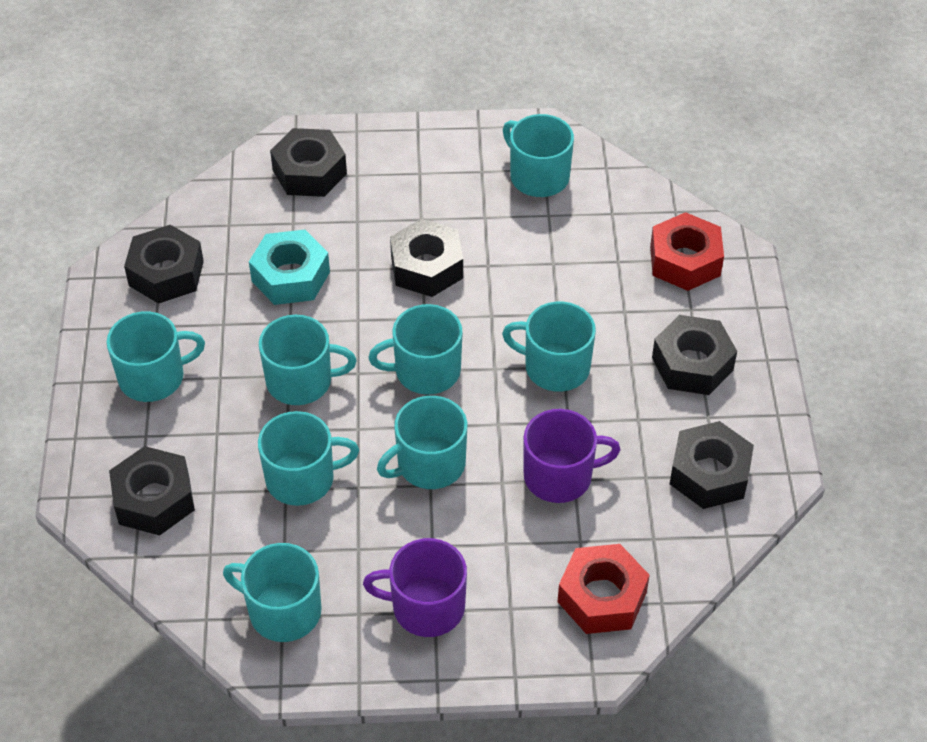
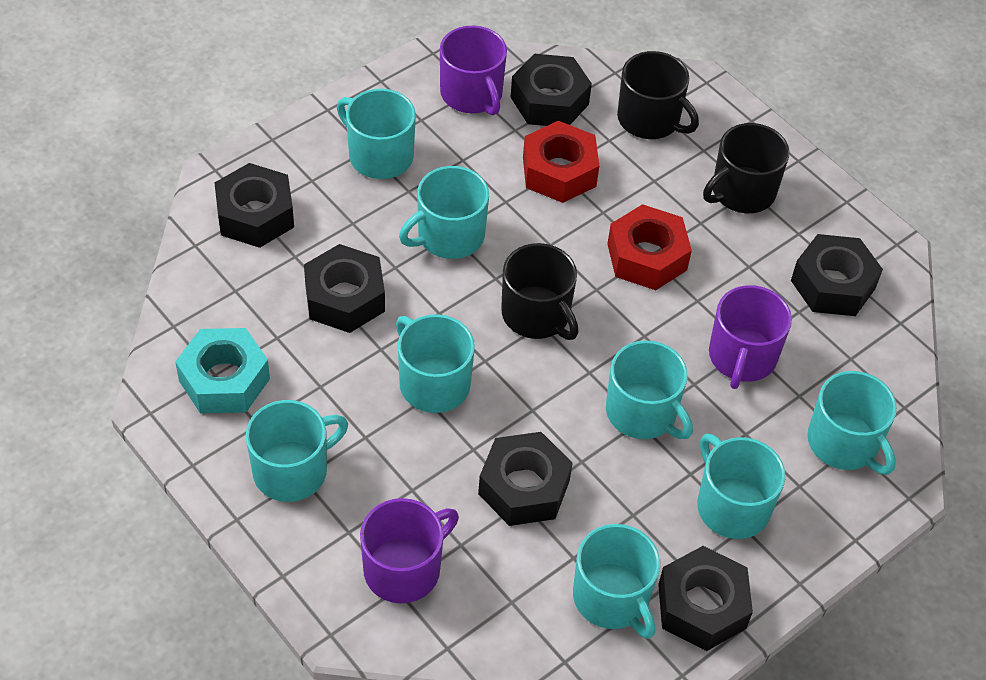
black mug: none = 0 -> [501,243,579,340] [617,51,699,139] [703,123,790,213] = 3
purple mug: [363,538,467,637] [524,409,621,503] = 2 -> [360,498,459,603] [440,26,507,115] [709,285,792,389] = 3

